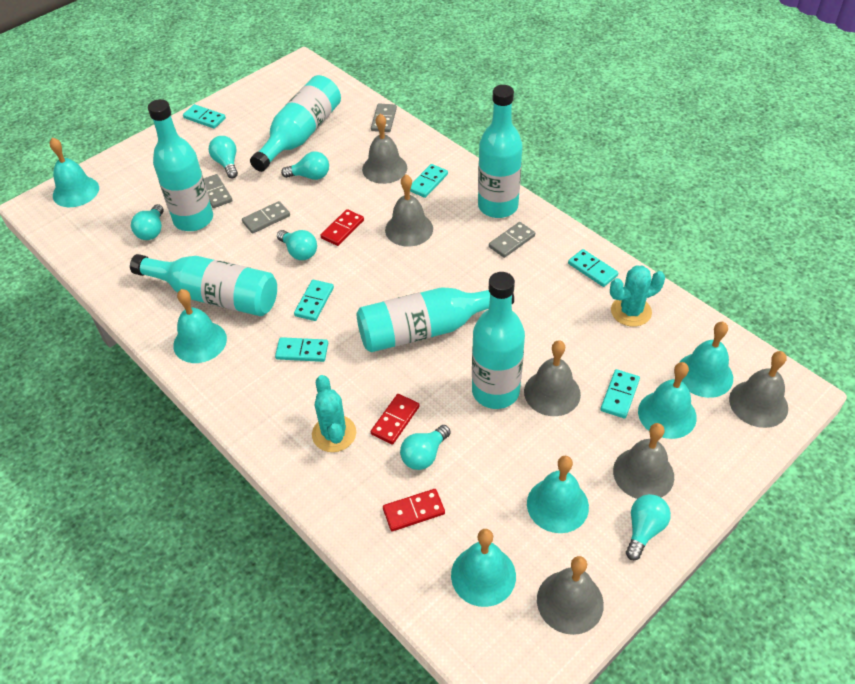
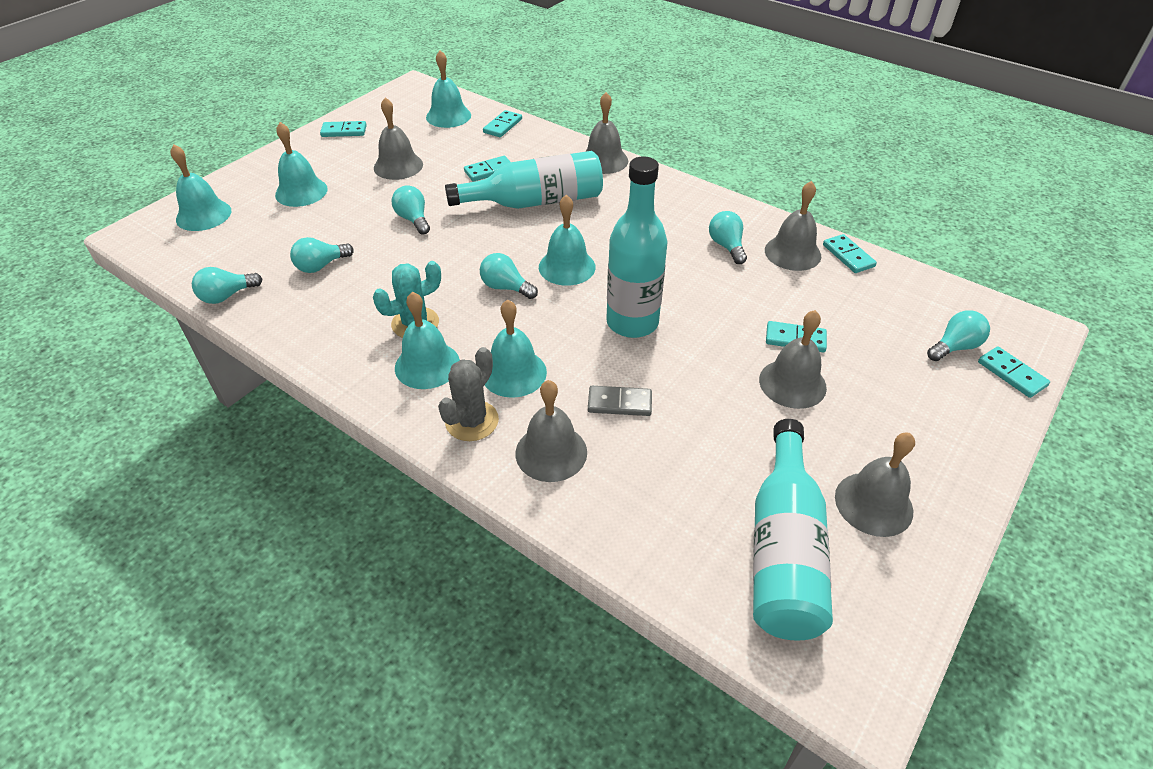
grey cactus: none = 0 -> [438,347,499,441] = 1
grey domino: [204,174,233,208] [242,201,290,234] [371,103,397,132] [489,222,535,258] = 4 -> [588,386,652,416] = 1
red domino: [320,209,364,246] [371,394,420,444] [383,489,445,531] = 3 -> none = 0
turquoise bottle: [130,254,277,316] [148,99,213,231] [250,75,341,172] [357,287,514,352] [472,272,525,409] [478,85,523,218] = 6 -> [445,151,603,209] [606,156,668,338] [753,419,833,641] = 3
turquoise cactus: [312,375,356,452] [610,266,665,327] = 2 -> [373,261,441,338] = 1

